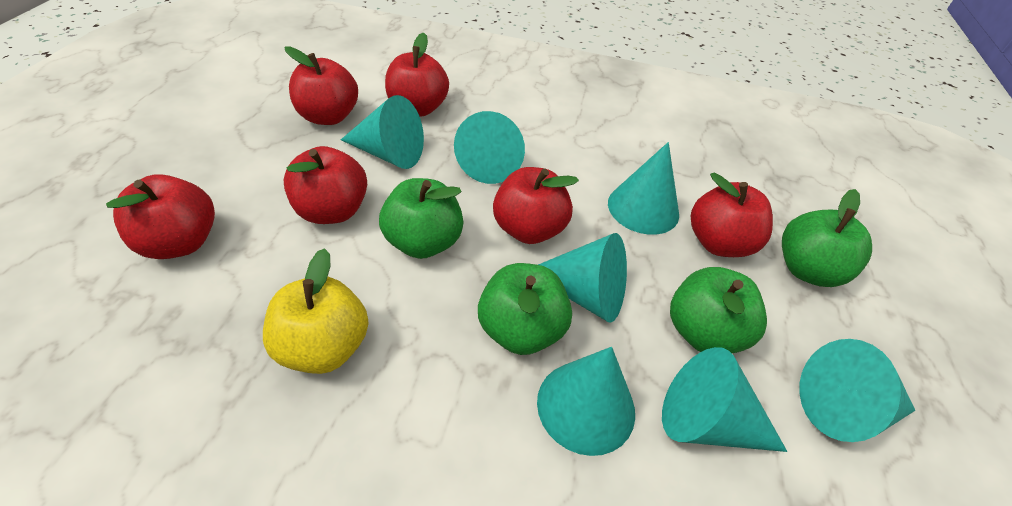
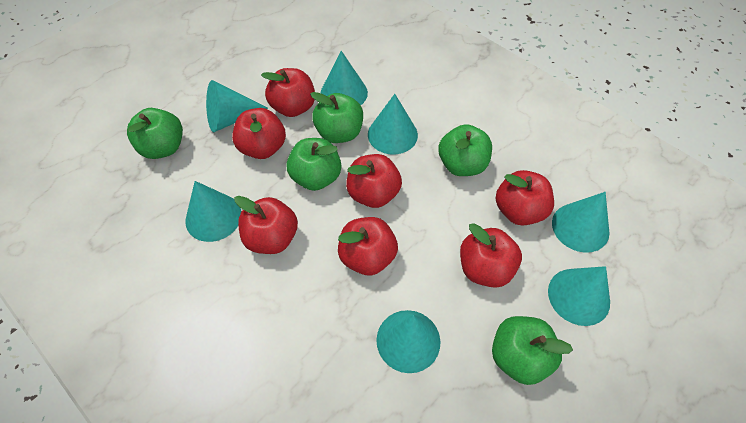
green apple: [379,178,463,259] [478,263,572,355] [670,267,767,354] [782,189,872,287] = 4 -> [127,108,183,159] [286,138,341,191] [310,92,363,143] [438,124,492,176] [492,316,573,385] = 5
red apple: [106,174,215,259] [283,146,367,224] [285,46,358,125] [385,33,449,117] [493,167,579,244] [691,173,773,257] = 6 -> [232,108,286,159] [234,196,298,254] [261,68,315,117] [338,217,398,276] [346,154,402,208] [460,223,522,288] [496,170,554,226] = 7
yellow apple: [263,248,369,374] = 1 -> none = 0

